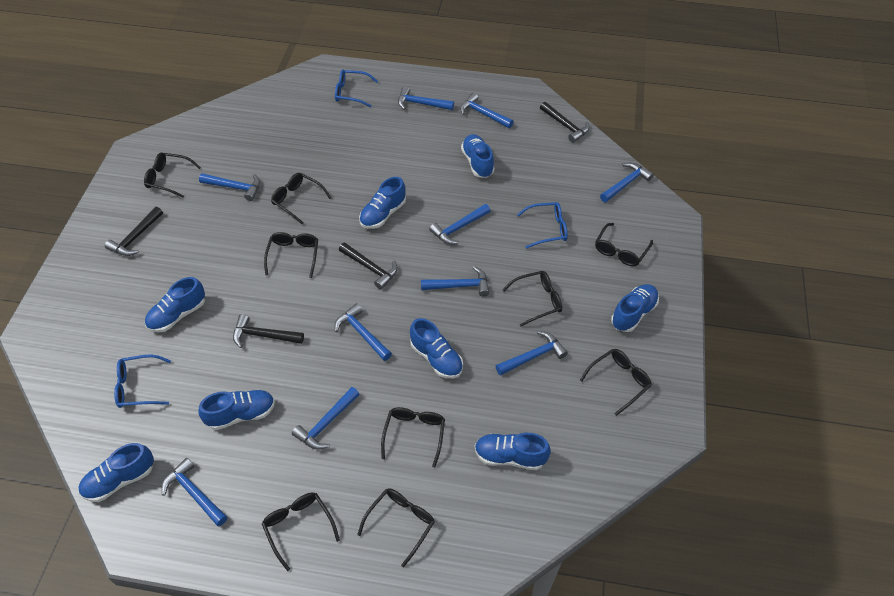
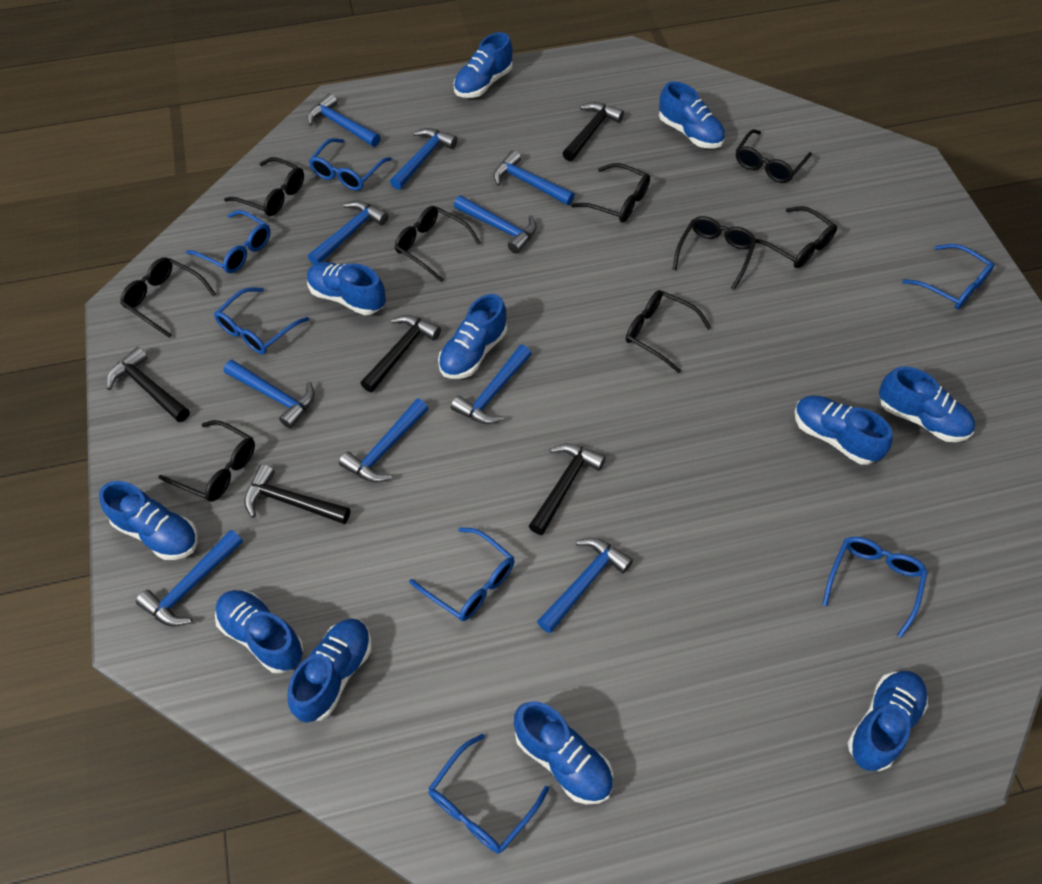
black hammer: [105,206,163,256] [233,314,304,348] [339,242,398,290] [540,102,590,143] = 4 -> [107,347,190,422] [244,464,350,524] [360,315,441,392] [529,443,606,535] [562,102,624,161] = 5
blue glasses: [114,354,171,408] [335,70,378,108] [517,202,568,249] = 3 -> [186,210,271,273] [214,287,309,354] [309,138,392,191] [409,527,514,621] [428,734,549,854] [822,537,928,638] [902,244,995,309] = 7
blue shoe: [78,443,154,502] [145,277,205,333] [198,390,275,430] [359,177,406,229] [410,318,463,379] [461,134,494,178] [475,433,551,470] [611,284,659,332] = 8 -> [99,481,198,560] [215,590,304,673] [288,619,372,722] [307,262,386,315] [438,294,507,379] [453,32,513,98] [514,701,613,805] [659,81,725,148] [795,396,893,465] [848,671,928,771] [879,367,975,442] = 11

